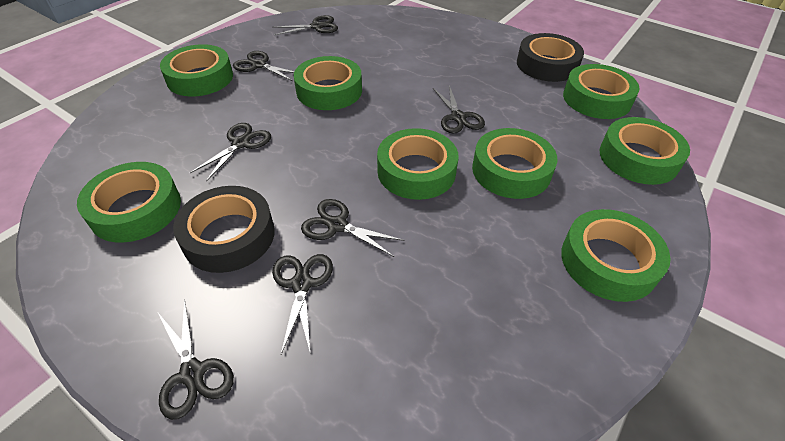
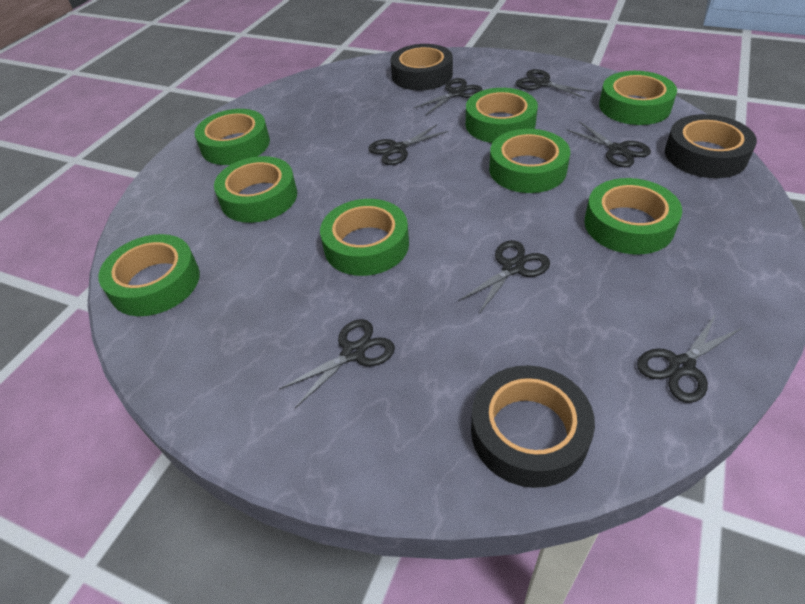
black tape: [173,186,275,273] [517,33,584,82] = 2 -> [391,44,453,90] [471,365,595,488] [665,114,757,178] = 3

